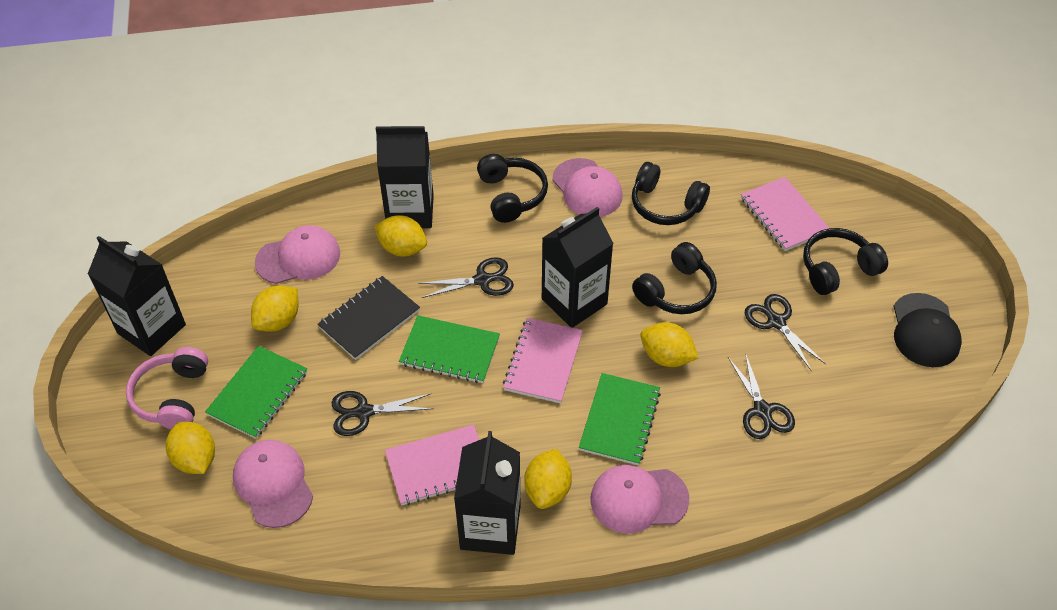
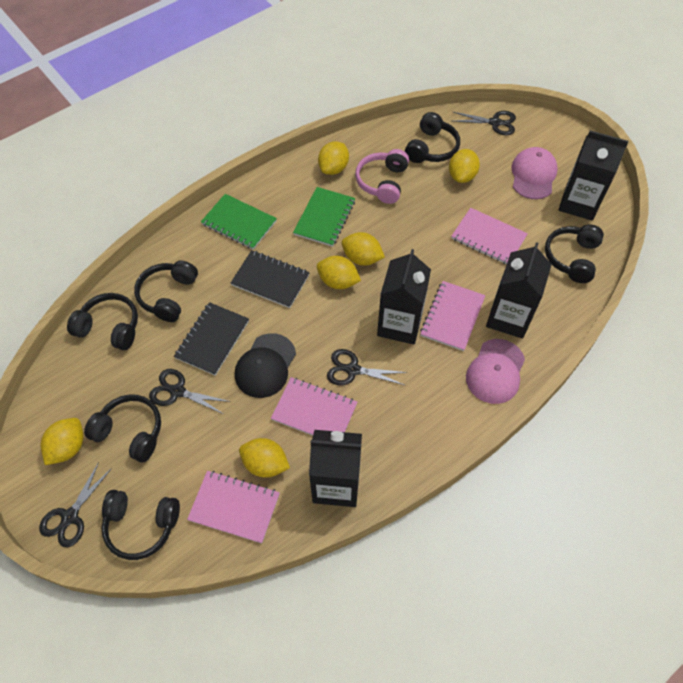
black headphones: [477,154,548,223] [632,162,710,225] [632,242,717,314] [803,228,888,295] = 4 -> [67,293,138,350] [84,395,161,462] [101,490,180,560] [134,261,198,322] [405,112,460,163] [545,225,604,283] = 6
black notebook: [318,276,420,360] = 1 -> [174,302,249,376] [231,250,310,308] = 2
green notebook: [205,346,307,439] [399,315,500,383] [579,373,661,465] = 3 -> [201,194,277,250] [293,187,355,247] = 2
pink cap: [233,440,313,528] [255,225,340,284] [552,158,623,217] [590,465,689,534] = 4 -> [466,339,525,404] [512,147,558,199] = 2
pink notebook: [385,424,479,505] [503,318,583,403] [741,177,829,251] = 3 -> [187,471,280,544] [271,377,357,436] [420,281,485,351] [451,208,528,264] = 4
yellow lemon: [166,422,215,474] [251,286,299,332] [374,215,427,257] [524,449,572,509] [640,322,698,367] = 5 -> [41,418,83,465] [239,438,290,477] [317,256,361,289] [318,142,349,175] [341,232,385,266] [449,149,480,183] = 6

